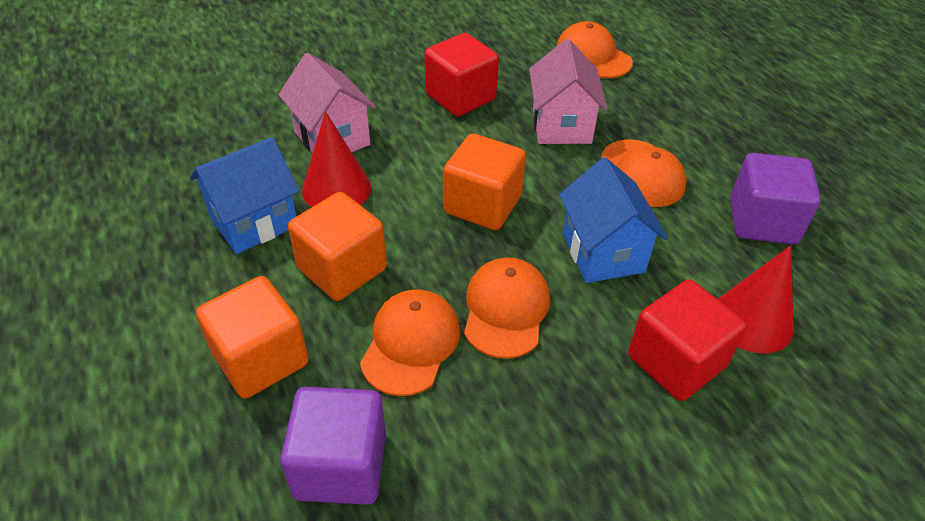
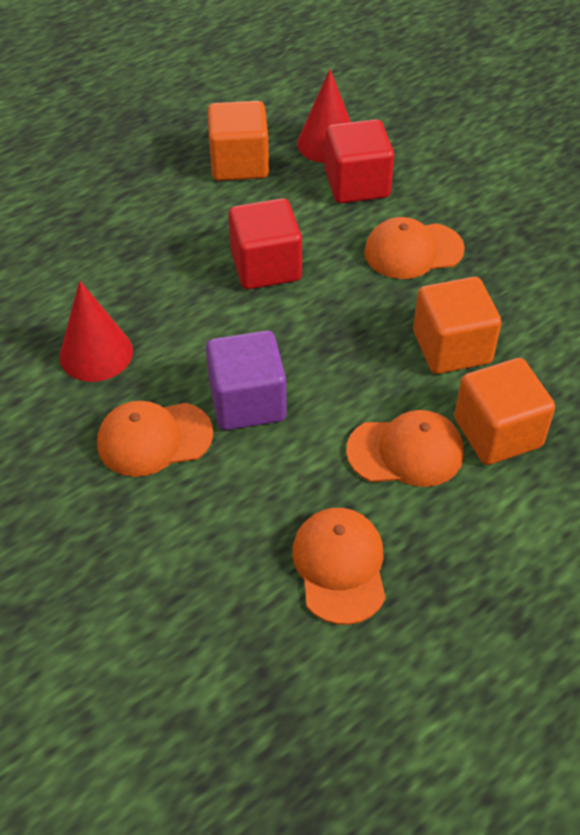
blue house: [190,137,299,254] [559,157,668,283] = 2 -> none = 0
pink house: [279,53,376,154] [529,39,608,144] = 2 -> none = 0
purple cube: [280,387,386,505] [730,153,821,244] = 2 -> [206,331,286,430] = 1

